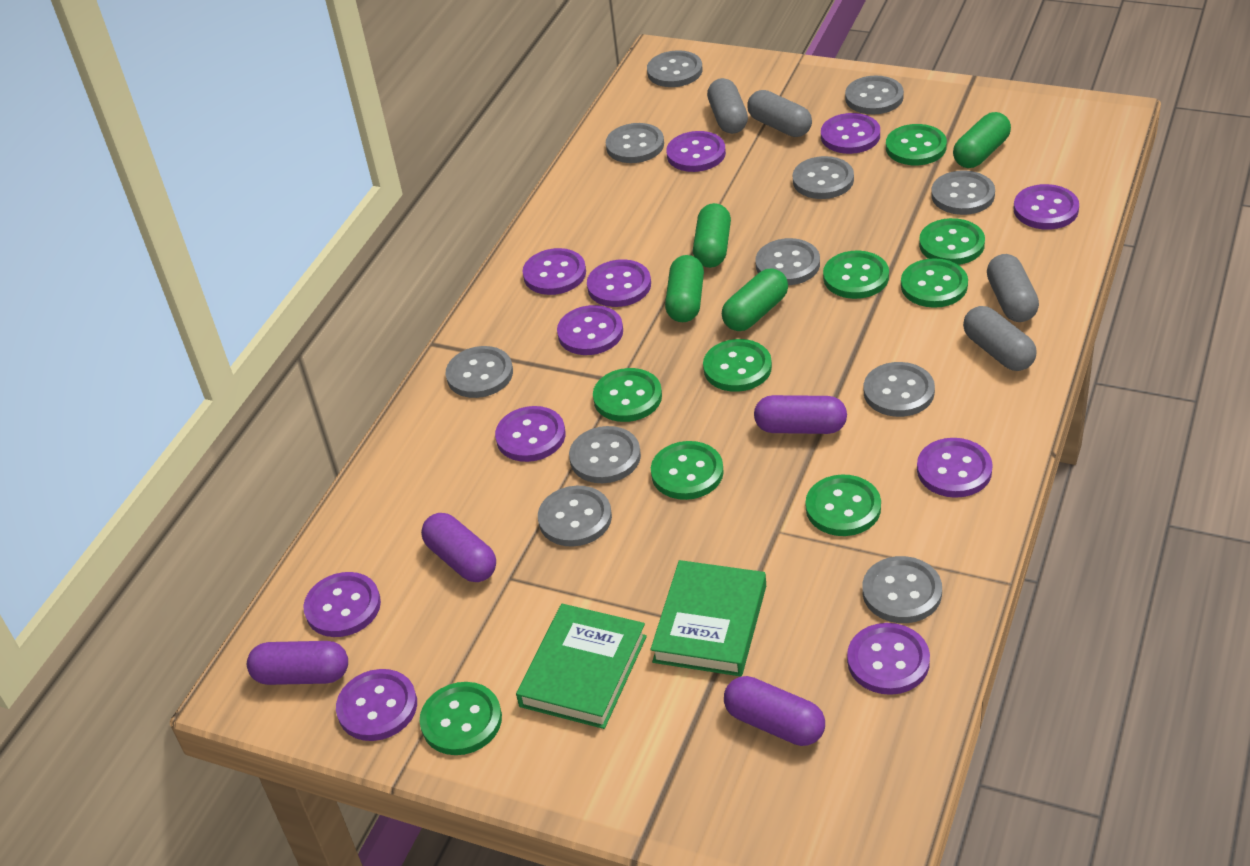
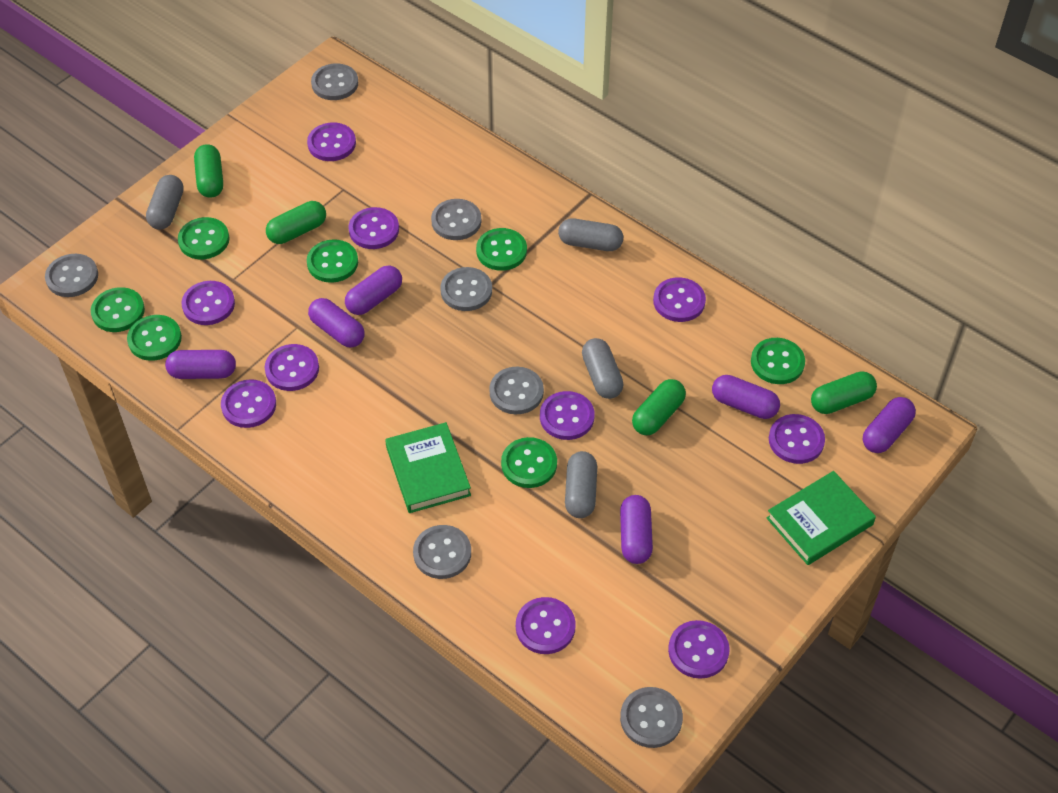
green button: [420,682,502,755] [593,368,662,422] [651,441,724,500] [703,339,772,392] [805,475,881,536] [823,251,889,299] [886,124,947,165] [901,258,968,308] [919,218,985,265] = 9 -> [91,287,145,332] [127,315,182,361] [178,217,229,259] [307,239,358,283] [476,228,527,271] [501,437,557,488] [751,338,805,384] = 7
grey button: [446,346,513,398] [538,486,612,547] [569,426,641,483] [606,123,664,163] [647,50,703,87] [755,238,820,285] [793,156,854,199] [845,76,904,114] [863,556,942,623] [864,362,935,417] [931,170,995,215] = 11 -> [45,254,98,297] [311,63,358,100] [413,525,471,579] [431,199,481,240] [441,267,492,311] [489,367,544,414] [620,687,683,748] = 7
purple button: [303,572,381,637] [336,669,417,741] [495,406,566,462] [522,248,586,295] [557,305,623,355] [587,259,651,307] [666,131,726,172] [821,113,880,154] [847,623,930,695] [917,438,993,498] [1014,184,1079,229] = 11 -> [182,281,235,325] [221,379,276,428] [265,344,319,391] [307,122,356,161] [348,207,399,249] [516,597,576,654] [540,391,595,440] [653,278,706,322] [668,620,729,679] [769,414,825,464] = 10
purple capsule: [247,641,348,685] [421,513,496,582] [724,676,825,746] [754,395,847,434] = 4 -> [165,350,236,379] [308,298,365,348] [345,265,402,315] [620,495,653,564] [712,375,780,419] [863,397,916,453] = 6

